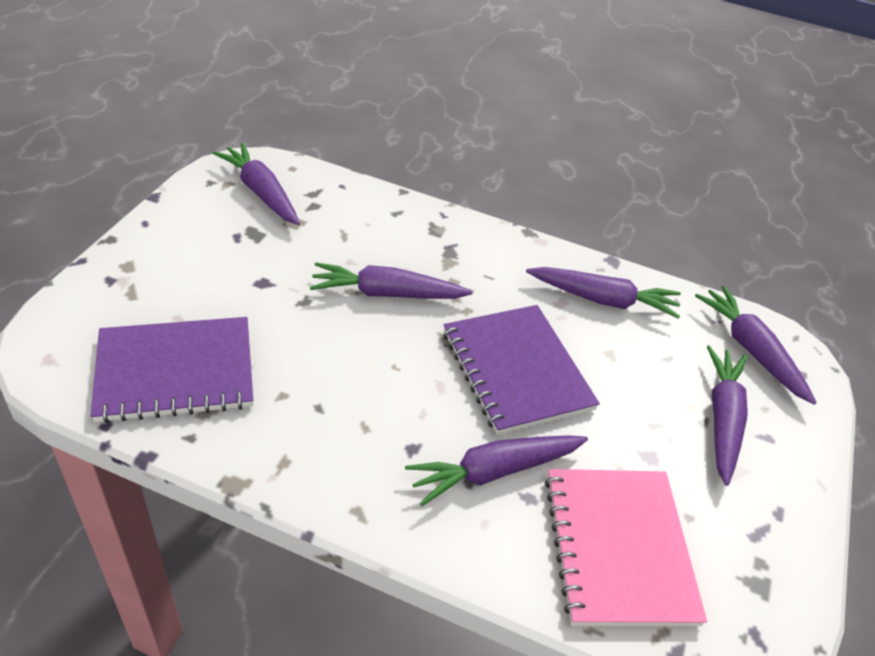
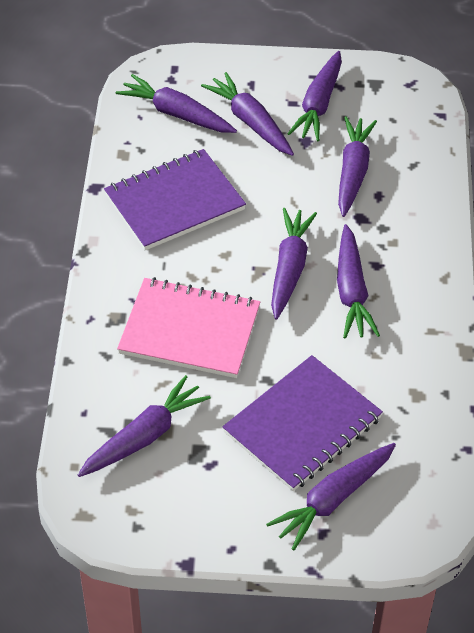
purple carrot: [213,143,300,225] [310,262,473,299] [405,435,588,506] [526,267,681,319] [695,286,817,405] [707,345,748,486] = 6 -> [78,375,211,477] [116,74,237,133] [201,72,294,156] [266,443,396,550] [271,208,317,320] [287,51,342,142] [337,224,380,339] [338,116,377,217] = 8

